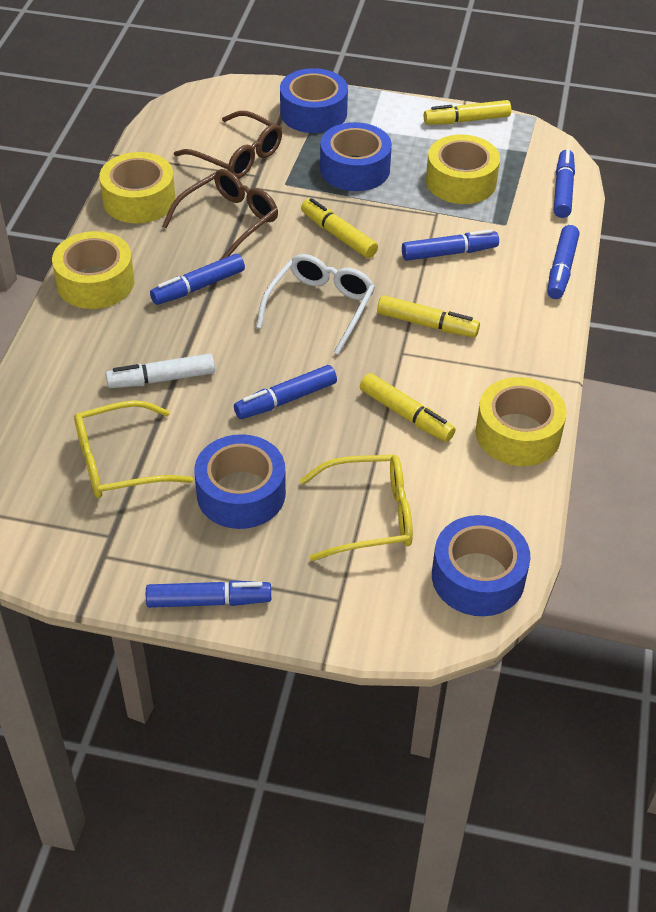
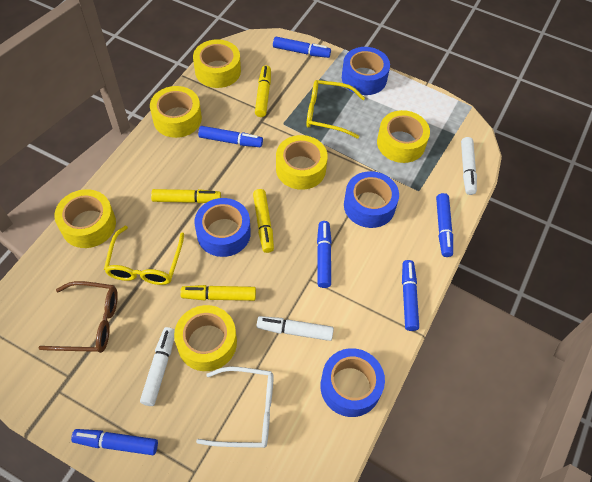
brown glasses: [162,169,278,260] [174,111,282,179] = 2 -> [39,281,118,353] = 1
white marker: [106,354,215,388] = 1 -> [140,327,175,406] [257,316,334,341] [461,137,477,195] = 3
yellow tape: [52,231,134,309] [99,152,175,224] [426,135,500,204] [476,377,567,466] = 4 -> [54,189,116,248] [150,86,202,138] [174,305,237,371] [193,39,241,88] [276,135,328,190] [377,110,430,163] = 6

